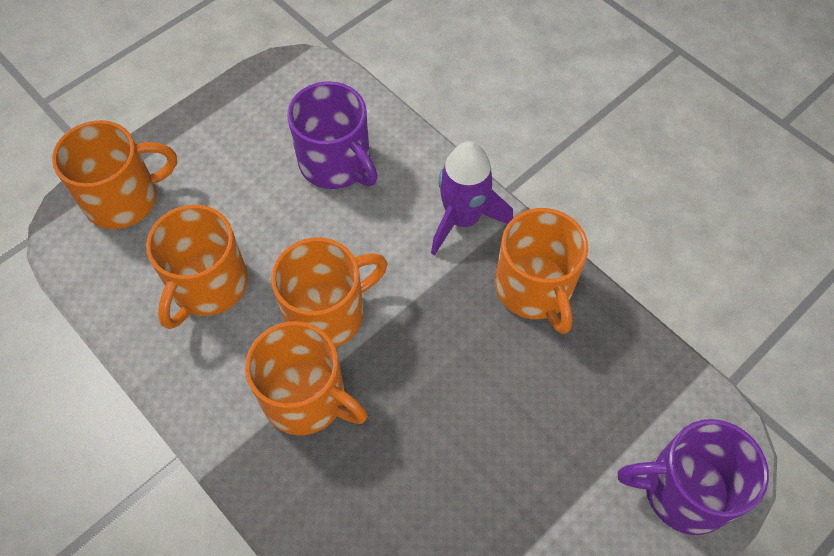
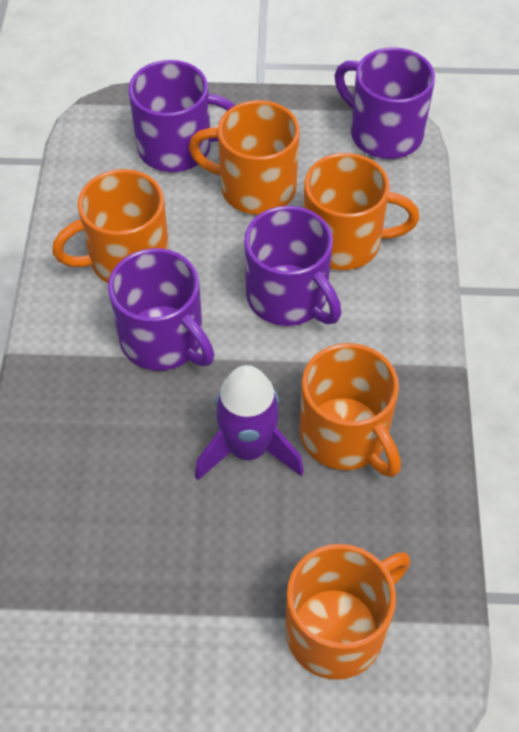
purple mug: [287,81,378,189] [618,419,769,535] = 2 -> [108,248,215,370] [129,60,235,172] [244,206,341,326] [335,47,435,159] = 4

